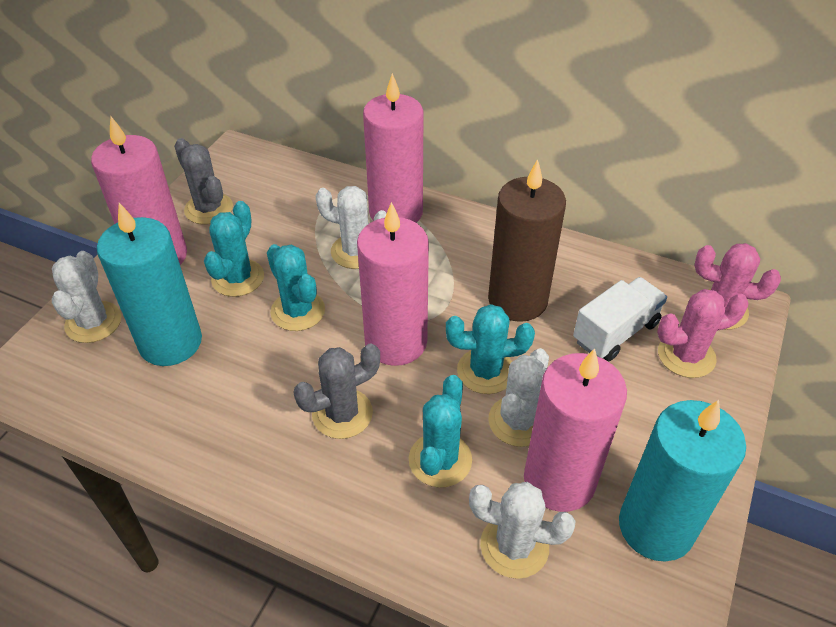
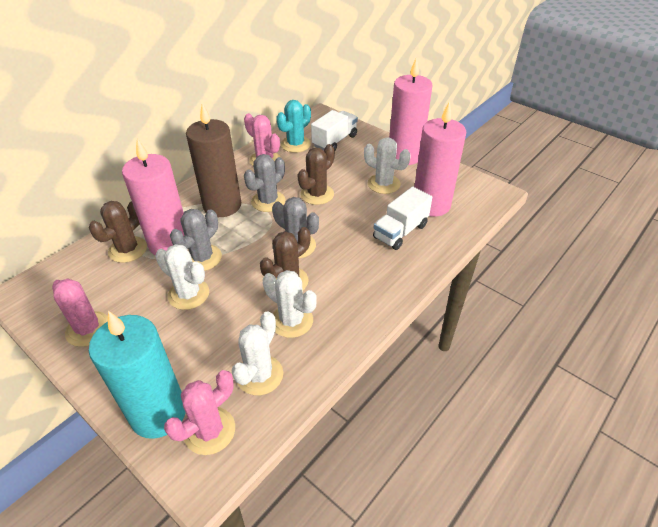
brown cactus: none = 0 -> [89,201,147,263] [260,227,310,291] [297,144,335,205] = 3
grey cactus: [174,138,233,224] [293,344,380,439] = 2 -> [170,209,222,271] [244,154,285,212] [272,197,319,259] = 3
pink cactus: [657,289,749,378] [695,243,781,330] = 2 -> [52,278,108,347] [164,370,235,455] [244,113,280,167] = 3
pink candle: [91,116,187,265] [357,202,429,366] [363,73,424,223] [524,348,627,512] = 4 -> [122,139,185,256] [389,57,433,165] [414,101,466,217] = 3
turquoise cactus: [204,201,264,297] [267,244,325,331] [409,375,472,488] [446,304,535,394] = 4 -> [276,100,311,153] = 1
turquoise candle: [97,203,202,366] [619,400,746,562] = 2 -> [89,311,186,439] = 1
white truck: [573,277,667,361] = 1 -> [311,110,358,151] [373,186,432,250] = 2

